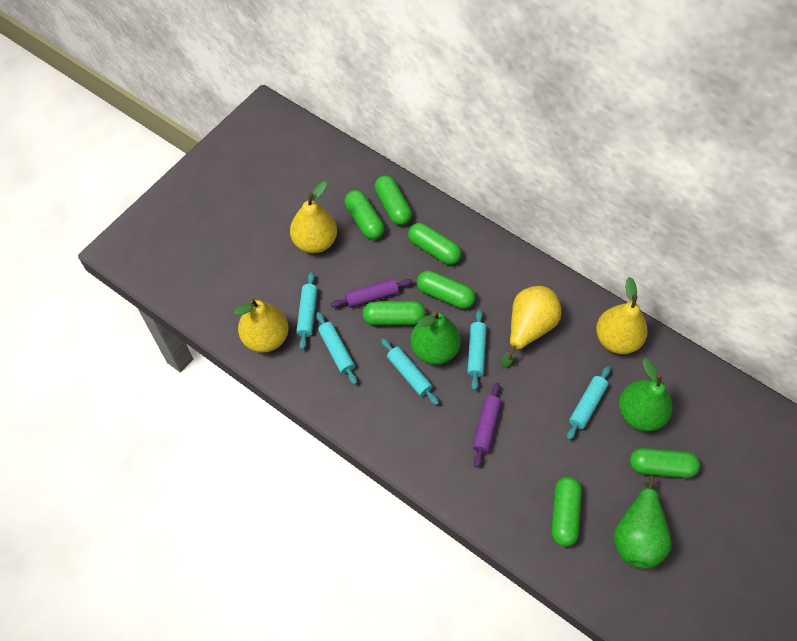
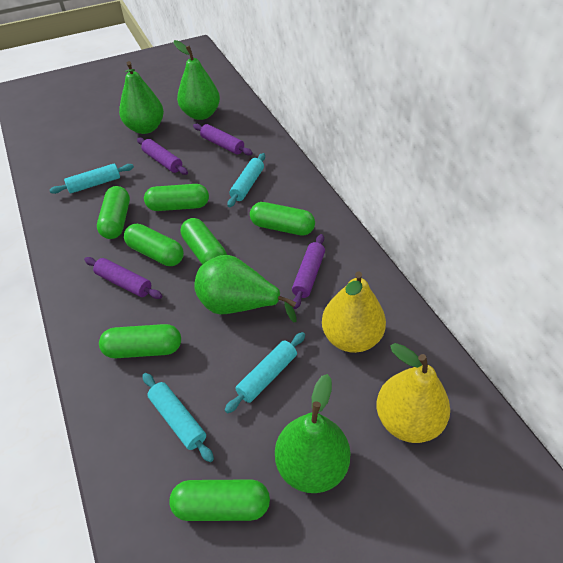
green pear: [410,311,461,365] [613,476,672,569] [619,358,673,431] = 3 -> [119,61,164,134] [174,40,220,120] [194,255,297,323] [275,374,351,493] = 4
purple rolling pin: [331,278,413,308] [473,382,501,468] = 2 -> [84,257,162,299] [137,137,188,175] [193,124,253,155] [292,234,325,309] = 4
turquoise rolling pin: [296,272,318,350] [316,312,357,385] [381,338,439,405] [467,310,487,391] [567,366,611,440] = 5 -> [50,164,134,194] [142,373,214,462] [225,332,305,413] [227,153,265,207] = 4
yellow pear: [234,299,289,353] [290,181,337,253] [501,286,561,368] [596,277,648,354] = 4 -> [322,272,386,353] [376,343,450,443] = 2

